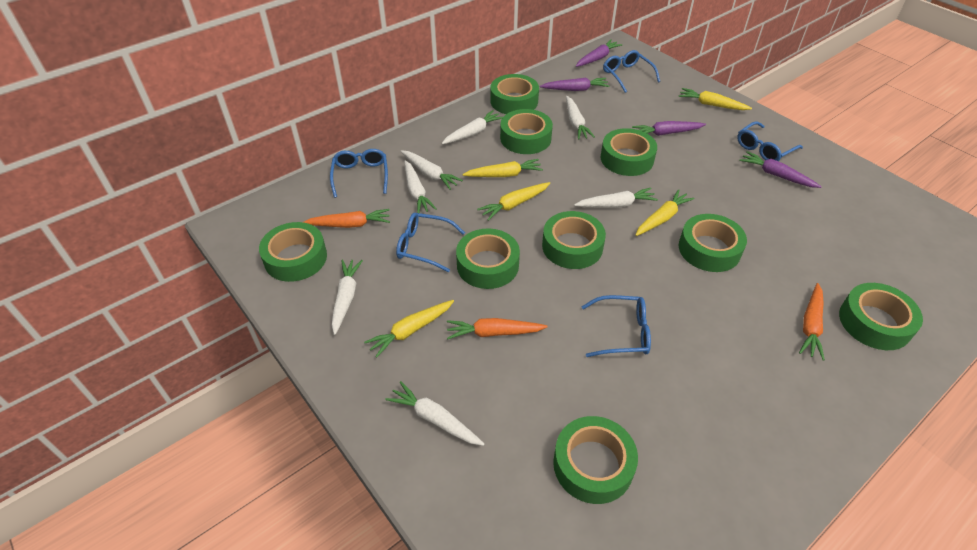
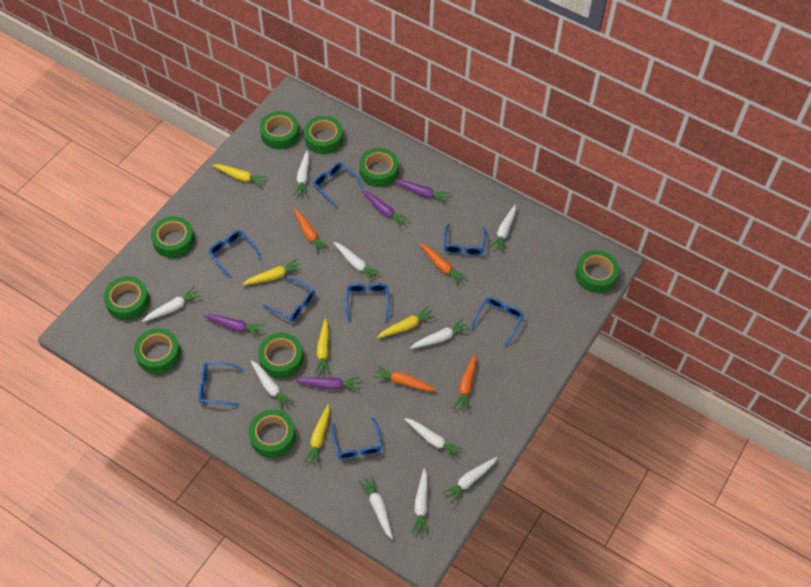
blue glasses: [330,149,388,198] [396,213,465,272] [581,295,651,357] [603,50,660,93] [737,121,803,161] = 5 -> [198,362,244,406] [208,230,262,279] [263,278,315,322] [313,162,364,208] [332,417,382,459] [345,283,390,323] [444,224,486,256] [471,297,524,347] = 8
orange carrot: [303,209,390,228] [447,318,548,339] [799,283,825,361] = 3 -> [294,209,329,254] [373,365,436,391] [420,243,467,285] [453,354,477,412] = 4
white carrot: [332,260,363,335] [385,381,484,446] [401,150,463,190] [404,160,436,213] [441,110,503,144] [566,96,595,140] [574,188,658,208] = 7 -> [142,286,201,322] [251,360,294,411] [293,150,309,197] [333,242,381,282] [358,475,393,539] [404,418,463,461] [410,319,470,349] [412,468,428,534] [441,457,497,504] [490,205,516,252] = 10

